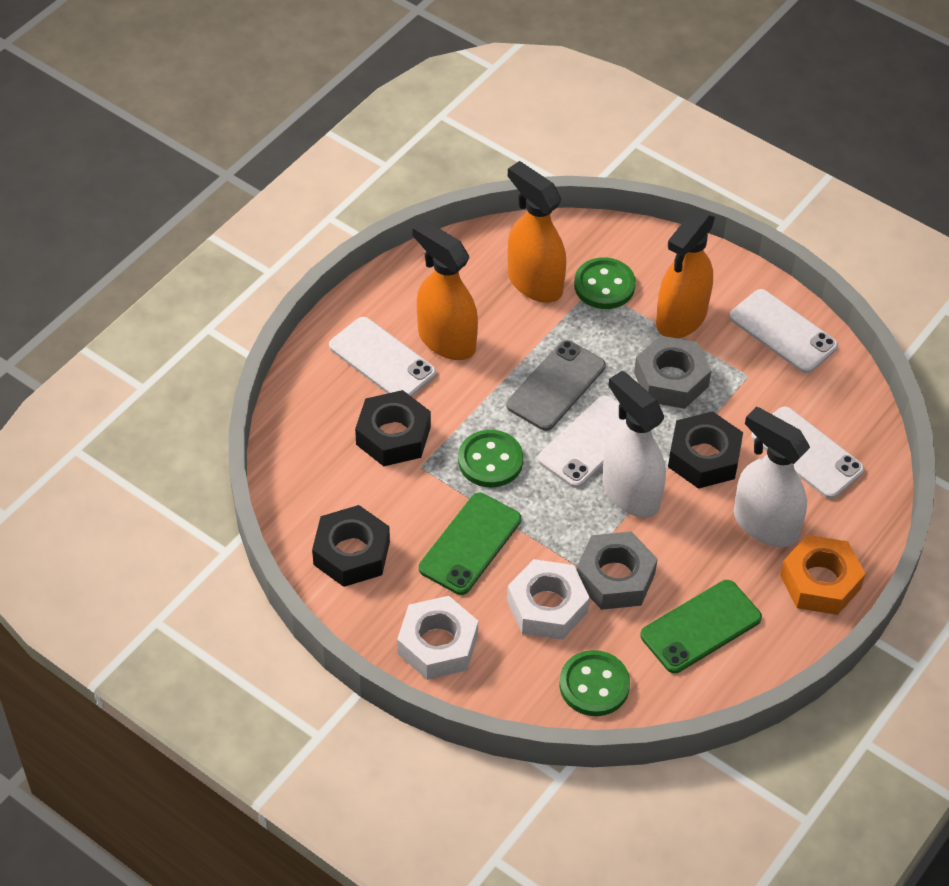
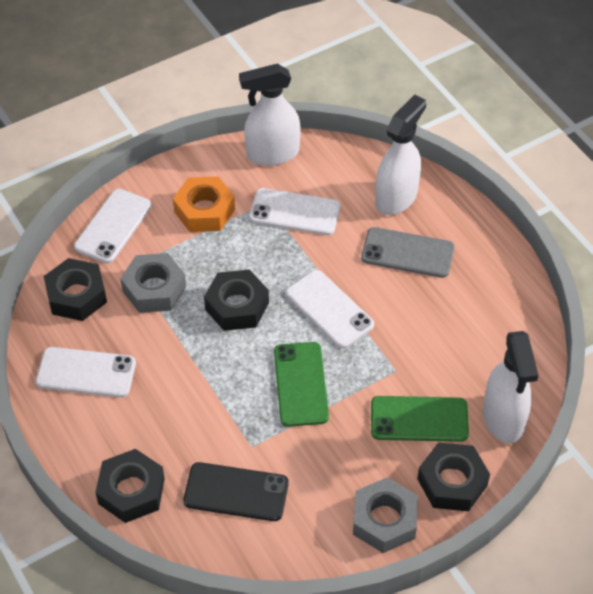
black nut: [312,505,390,587] [355,390,431,466] [668,411,743,489] = 3 -> [44,258,107,321] [95,449,165,523] [204,269,269,331] [417,442,490,511] = 4
black phone: none = 0 -> [183,462,289,521] = 1
green button: [458,430,523,487] [559,650,630,716] [574,257,636,309] = 3 -> none = 0
orange spray bottle: [412,220,478,360] [507,161,566,303] [656,209,715,338] = 3 -> none = 0
white nut: [397,596,478,680] [507,559,590,640] = 2 -> none = 0
white spray bottle: [602,371,666,518] [734,407,810,547] = 2 -> [239,64,301,166] [375,95,426,215] [483,331,539,444] = 3

